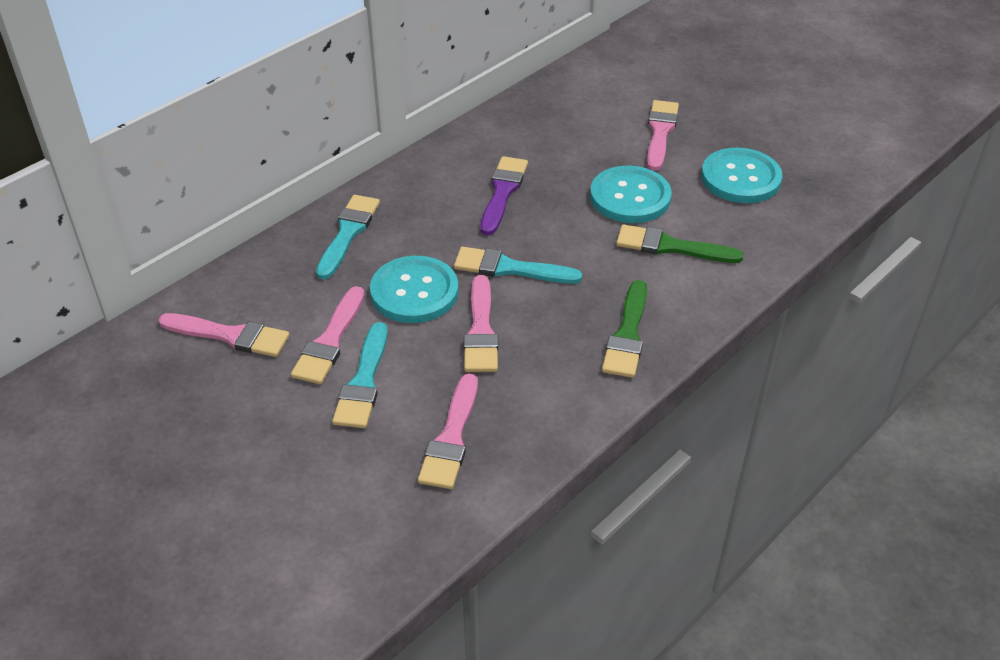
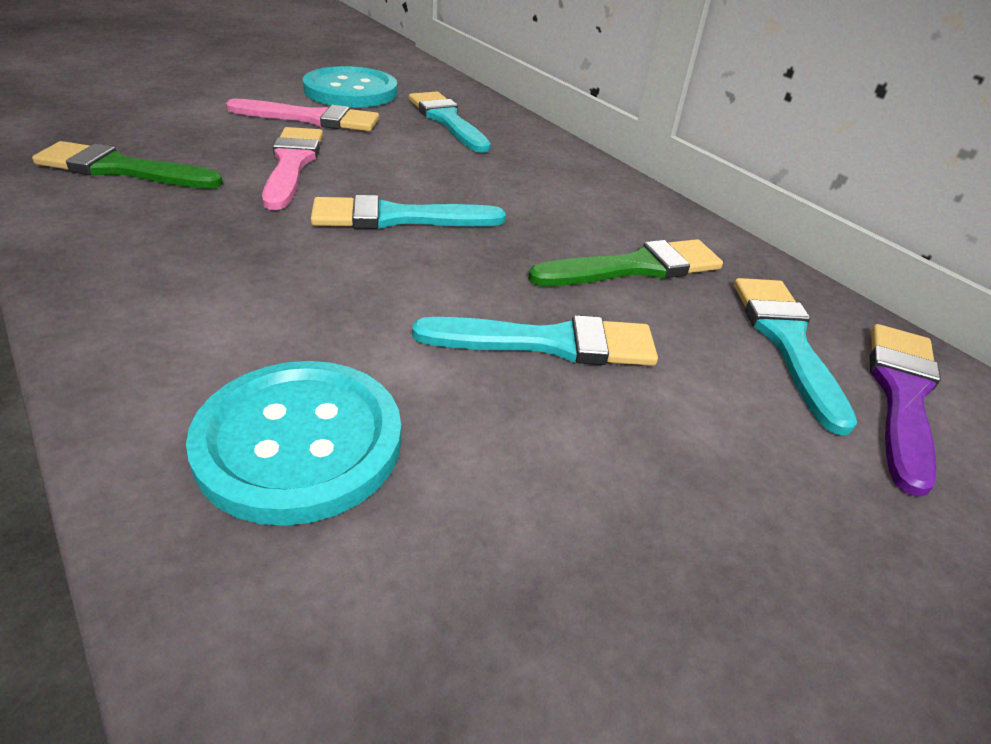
pink brush: [159,313,290,357] [291,286,365,384] [418,373,478,489] [464,275,498,372] [647,100,679,171] = 5 -> [226,99,379,131] [262,127,323,210] = 2
turquoise brush: [316,195,380,279] [332,322,388,428] [454,247,582,284] = 3 -> [311,195,506,229] [409,92,491,153] [412,315,658,366] [734,278,857,435] = 4
turquoise button: [370,256,459,323] [590,166,671,223] [701,148,782,203] = 3 -> [186,361,401,526] [303,66,397,108] = 2

